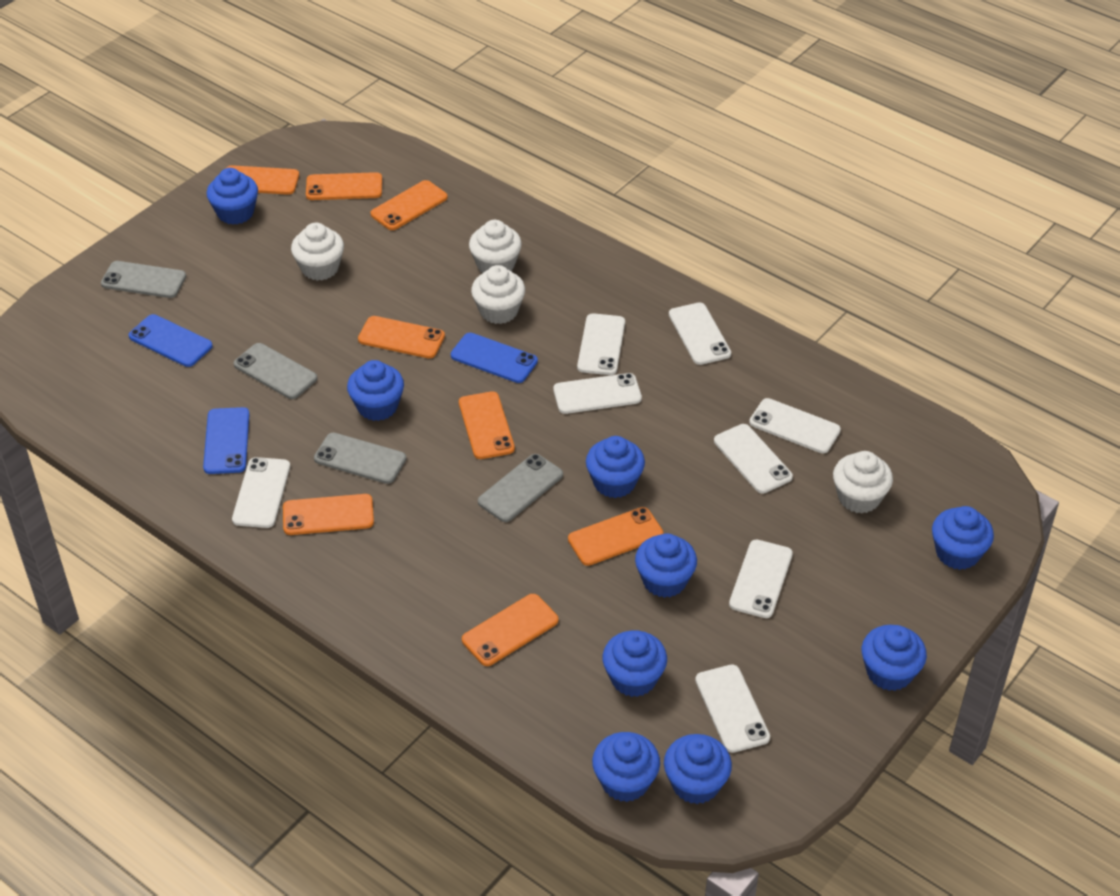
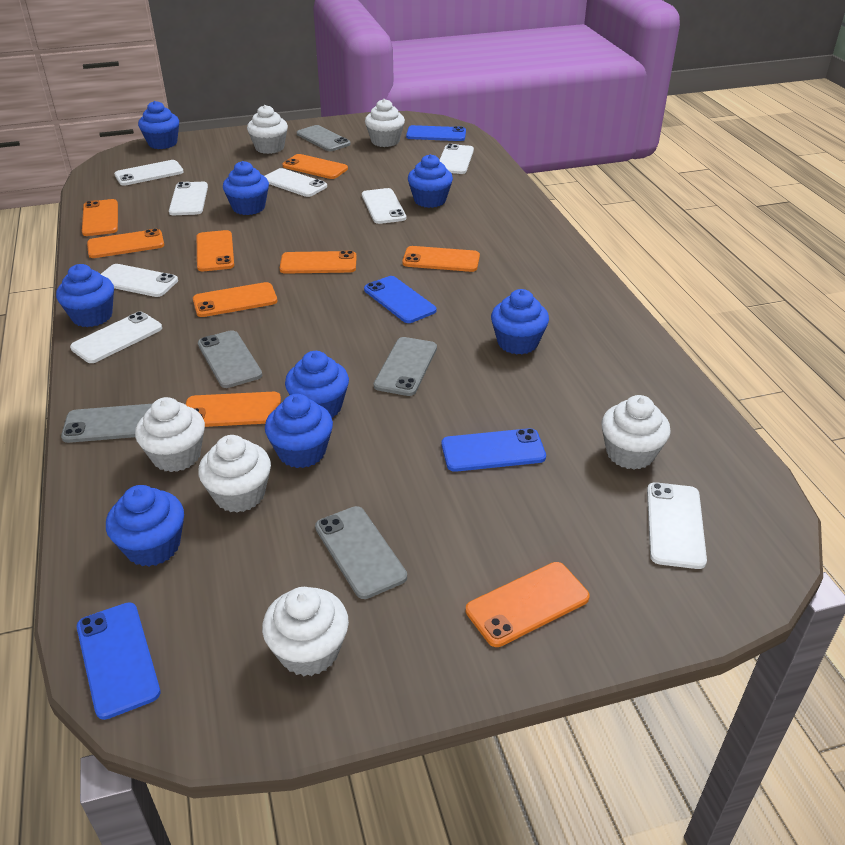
blue cupcake: [207,168,258,225] [347,360,404,421] [586,436,645,498] [592,732,660,802] [603,630,667,697] [635,533,697,598] [664,734,732,804] [862,625,927,691] [932,506,994,570] = 9 -> [56,264,114,327] [106,485,184,567] [138,101,179,149] [223,161,269,215] [265,394,333,468] [285,351,349,418] [408,154,453,208] [491,289,549,354] = 8
blue phone: [129,314,213,367] [203,407,249,474] [451,333,538,383] = 3 -> [77,602,161,720] [364,276,436,323] [406,125,466,141] [442,428,546,472] = 4
grey phone: [101,261,186,298] [234,343,317,399] [314,433,406,484] [478,454,563,522] = 4 -> [61,404,152,443] [198,330,262,388] [297,125,351,151] [315,506,407,599] [374,337,437,396] = 5
orange phone: [226,165,299,195] [283,494,374,535] [306,172,382,200] [358,316,445,358] [371,180,448,230] [459,391,515,459] [462,594,559,666] [568,507,663,566] = 8 -> [82,199,118,236] [87,229,164,258] [186,392,281,427] [193,282,277,317] [197,230,234,271] [280,251,357,274] [283,154,348,179] [402,246,480,272] [466,562,590,647] = 9
white cupcake: [291,223,344,281] [469,220,522,273] [471,265,525,324] [833,451,893,513] = 4 -> [135,397,205,472] [198,435,271,512] [247,105,288,154] [262,587,349,676] [365,99,405,147] [601,395,671,470] = 6

